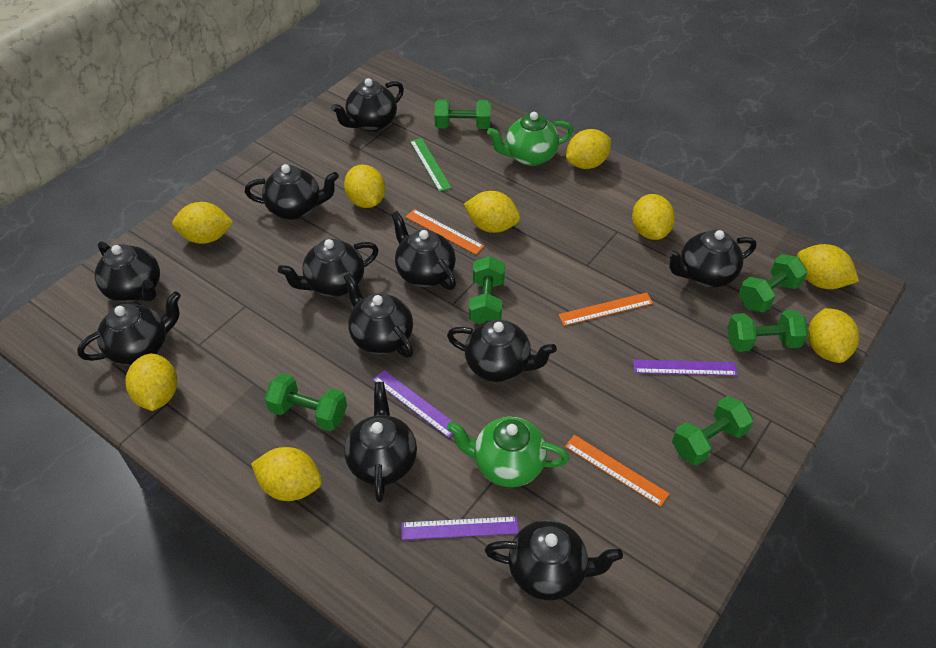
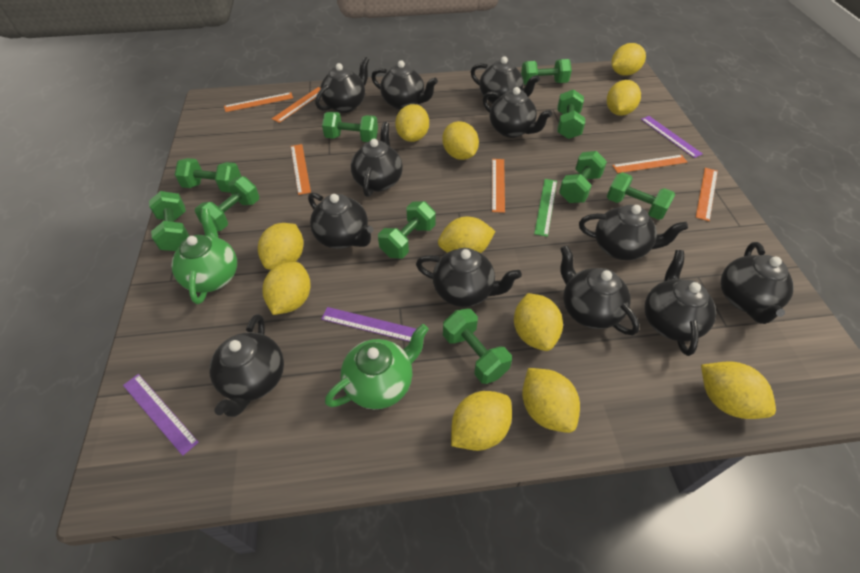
black teapot: [77,291,181,365] [95,241,160,303] [245,164,339,220] [278,239,379,297] [331,78,404,132] [343,273,413,358] [344,382,417,502] [391,211,456,290] [447,320,557,382] [485,520,623,600] [667,230,756,287] = 11 -> [209,314,284,417] [308,193,373,249] [315,56,369,113] [351,122,403,197] [371,60,438,110] [416,248,522,307] [471,56,540,104] [483,87,552,138] [560,245,640,335] [579,205,688,260] [645,250,716,356] [721,242,794,324] = 12
green dumbbell: [265,373,347,431] [434,99,491,129] [469,256,505,324] [672,396,753,466] [727,310,808,352] [739,254,807,313] = 6 -> [149,191,189,251] [175,158,241,192] [195,176,259,231] [322,112,378,142] [378,201,436,259] [443,309,512,384] [521,59,572,85] [557,89,585,139] [559,151,607,203] [607,172,675,220] = 10
orange ruler: [406,209,484,255] [559,292,653,326] [565,435,670,507] = 3 -> [224,92,293,112] [272,87,320,123] [291,144,311,195] [492,159,505,213] [612,155,687,173] [696,168,718,221] = 6
yellow lemon: [125,353,177,411] [172,202,233,244] [251,447,322,501] [344,165,385,208] [464,191,520,233] [566,129,611,169] [632,194,675,240] [797,244,859,289] [808,308,859,363] = 9 -> [258,223,303,270] [263,262,311,315] [395,104,429,142] [438,217,495,253] [442,121,479,160] [451,391,512,451] [514,293,563,351] [522,368,580,433] [607,80,641,116] [611,43,646,76] [701,361,776,419] = 11

